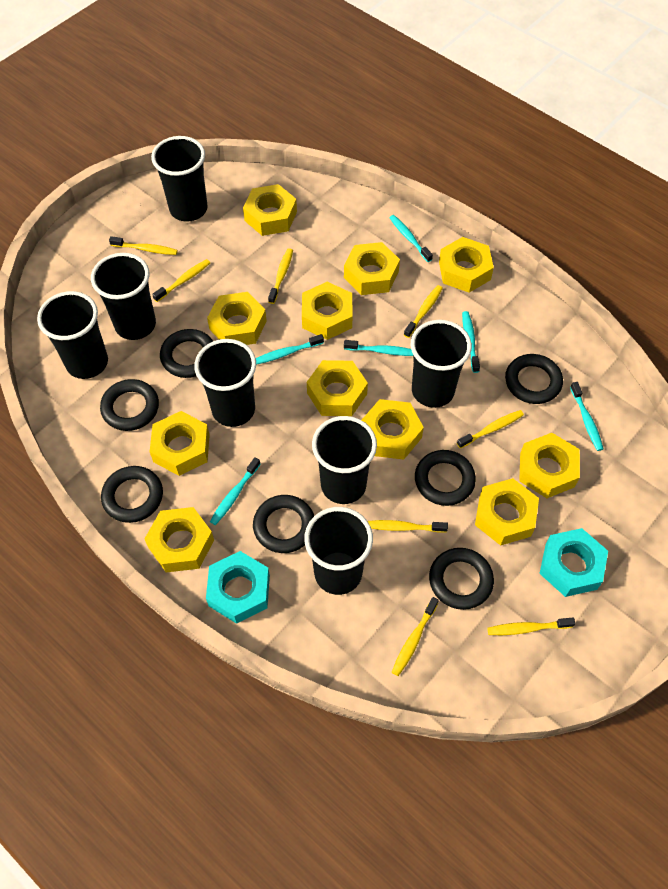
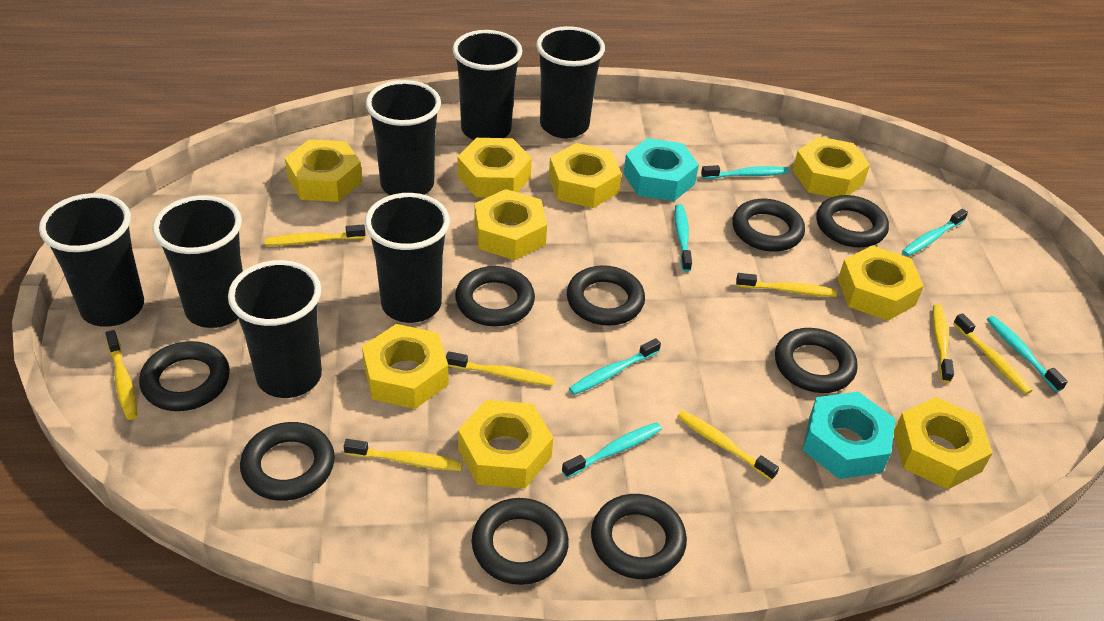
black ring: [100,379,159,431] [101,466,163,523] [160,329,213,378] [253,495,314,553] [415,450,476,506] [429,548,494,610] [505,354,563,404] = 7 -> [139,341,230,411] [240,422,335,501] [455,266,535,326] [472,498,569,585] [567,265,645,326] [591,494,687,579] [732,199,805,252] [775,328,858,393] [816,195,889,247] = 9
yellow nut: [145,507,214,572] [150,411,210,476] [207,292,267,345] [243,184,297,236] [302,282,353,340] [307,360,368,416] [344,242,400,295] [362,399,424,459] [439,237,494,293] [475,478,539,546] [519,433,580,498] = 11 -> [285,139,362,202] [362,324,449,409] [457,138,532,197] [458,400,554,489] [474,189,547,260] [549,143,622,208] [793,136,870,197] [838,246,924,321] [894,397,993,489] = 9

